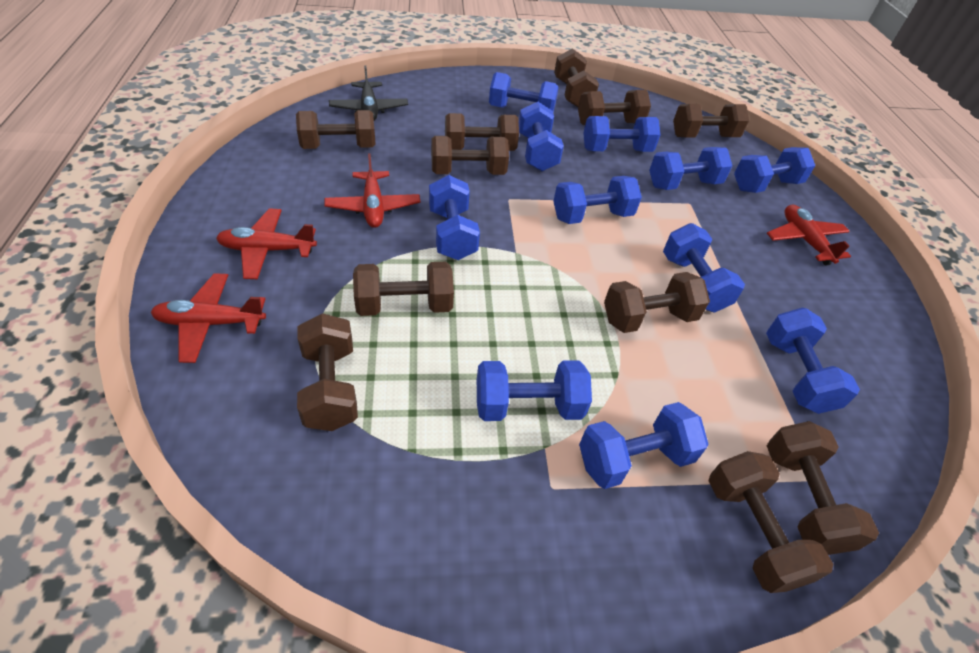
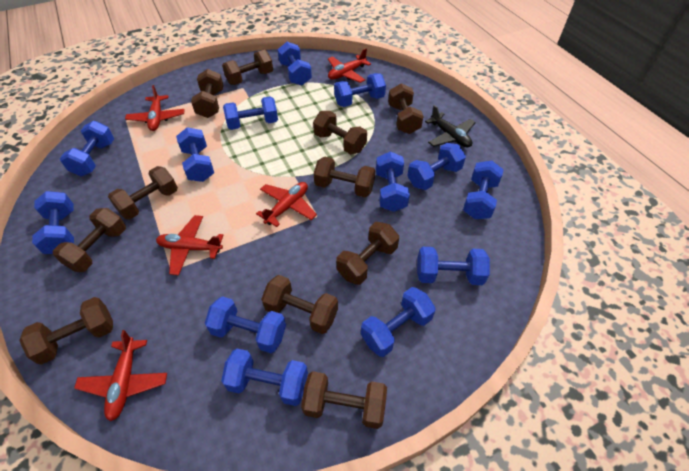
blue dumbbell: [429,175,480,260] [477,360,592,421] [489,72,559,112] [519,102,564,171] [553,176,642,224] [579,402,708,489] [583,116,660,152] [649,147,732,190] [663,223,745,313] [734,147,815,193] [766,308,860,414] = 11 -> [32,191,74,254] [60,121,114,176] [176,127,214,182] [205,296,286,353] [221,348,308,406] [223,96,278,130] [278,42,312,85] [334,73,386,107] [361,287,436,357] [376,151,410,212] [407,143,466,190] [417,247,490,285] [463,160,504,219] = 13
red plane: [151,273,266,363] [216,208,317,279] [325,153,421,228] [767,205,851,265] = 4 -> [74,330,167,421] [125,85,185,131] [156,215,224,275] [256,182,317,227] [328,49,371,83] = 5

